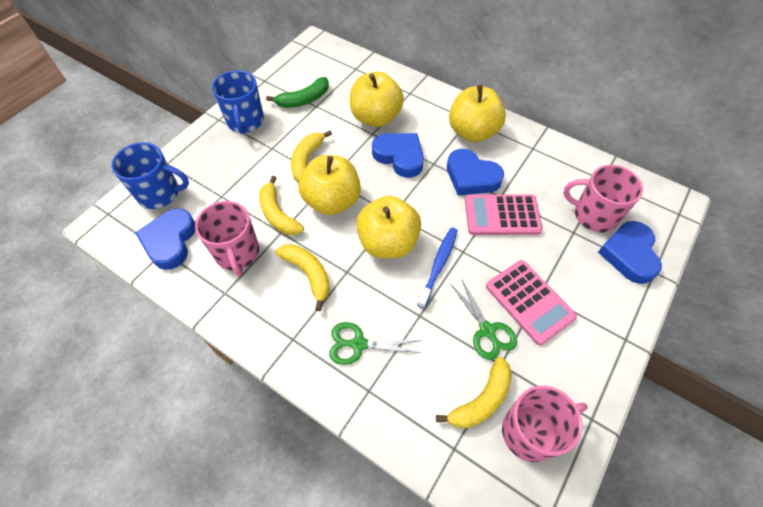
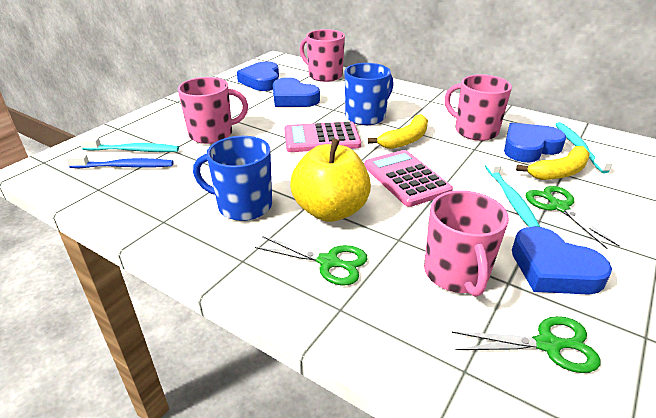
green banana: [266,77,329,108] = 1 -> none = 0
green scissors: [329,322,422,365] [450,278,517,360] = 2 -> [255,236,368,285] [452,316,601,373] [526,186,619,249] = 3
pink mug: [195,201,259,277] [502,386,588,462] [563,165,643,233] = 3 -> [178,77,248,144] [300,29,345,82] [424,190,509,297] [445,74,512,141] = 4
turquoise toothbrush: none = 0 -> [80,137,179,152] [485,157,540,227] [555,122,613,173] = 3
yellow apple: [299,155,361,215] [350,72,404,127] [356,196,421,258] [449,85,506,142] = 4 -> [290,138,371,222] = 1
yellow banana: [259,176,304,235] [275,244,330,311] [291,131,332,183] [436,357,512,429] = 4 -> [368,114,428,149] [516,146,590,180] = 2

